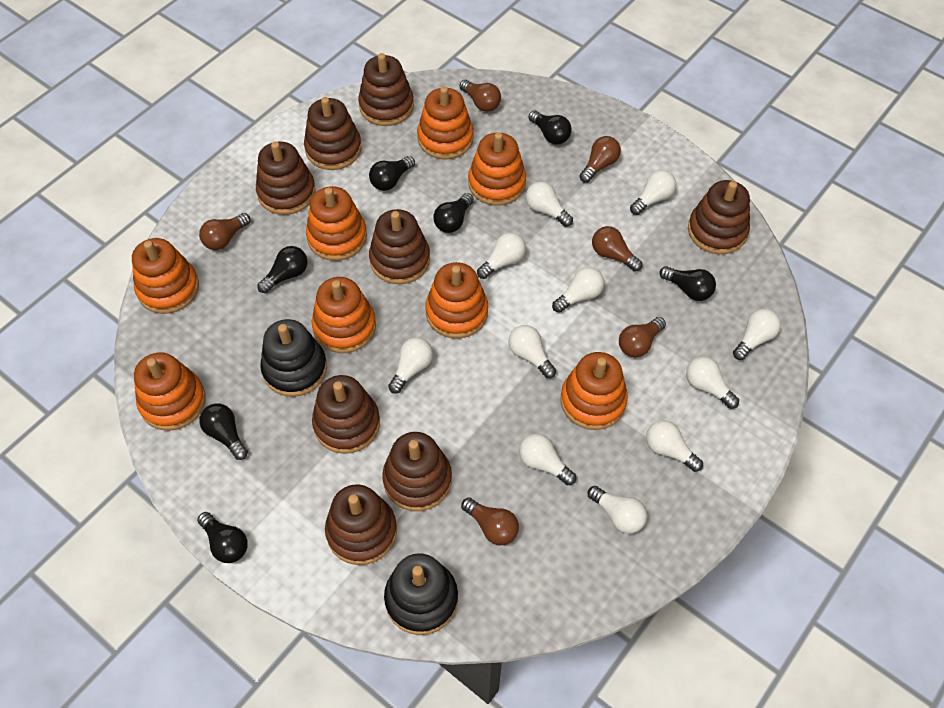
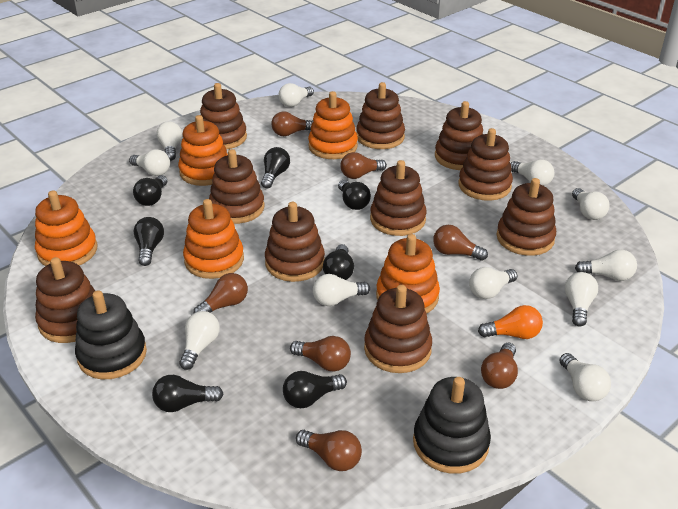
brown light bulb: [199,213,250,250] [459,80,501,112] [461,497,519,545] [580,136,621,183] [592,226,642,272] [619,317,666,357] = 6 -> [194,273,248,313] [271,111,313,136] [290,336,351,372] [296,430,362,471] [341,152,387,179] [433,225,488,261] [481,343,518,389] = 7
brown stacking toy: [256,141,316,215] [304,97,362,170] [312,375,380,454] [325,484,397,565] [358,53,414,126] [369,209,430,284] [382,432,452,511] [688,180,750,254] = 8 -> [35,257,95,343] [200,83,247,150] [209,149,264,224] [265,202,325,282] [356,82,405,149] [364,285,432,373] [370,160,426,236] [435,101,483,170] [458,128,513,201] [496,178,556,256] = 10
orange light bulb: none = 0 -> [478,305,543,339] = 1
orange stacking toy: [132,238,199,314] [134,352,206,431] [306,186,367,261] [312,277,376,353] [417,86,474,160] [425,262,488,339] [468,132,526,206] [560,352,628,430] = 8 -> [35,190,97,266] [178,115,228,186] [183,199,244,279] [308,91,358,159] [376,234,440,314] = 5

